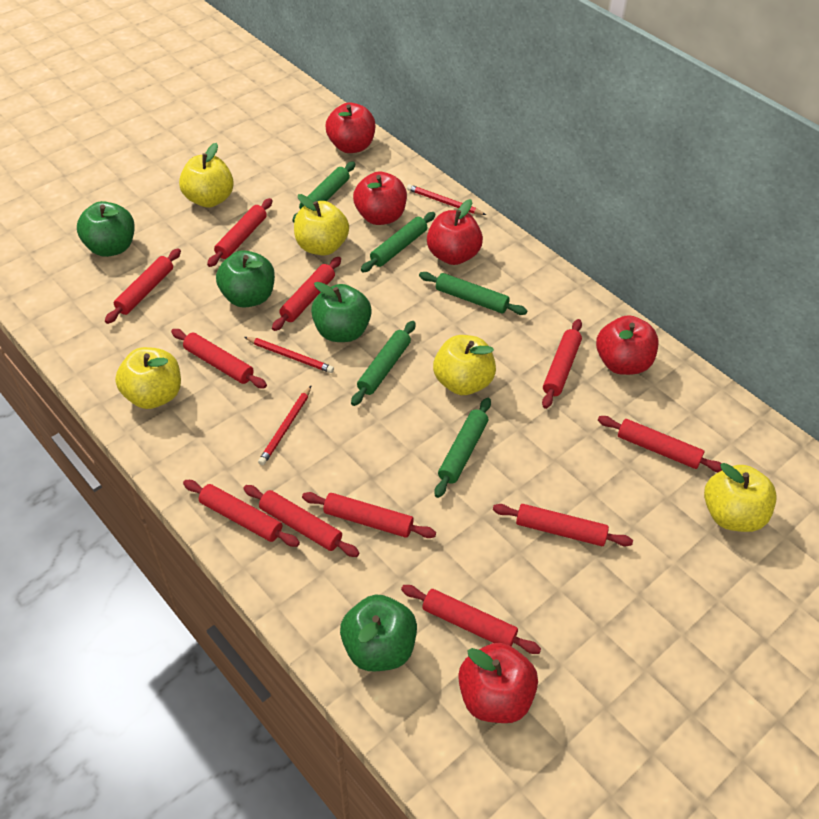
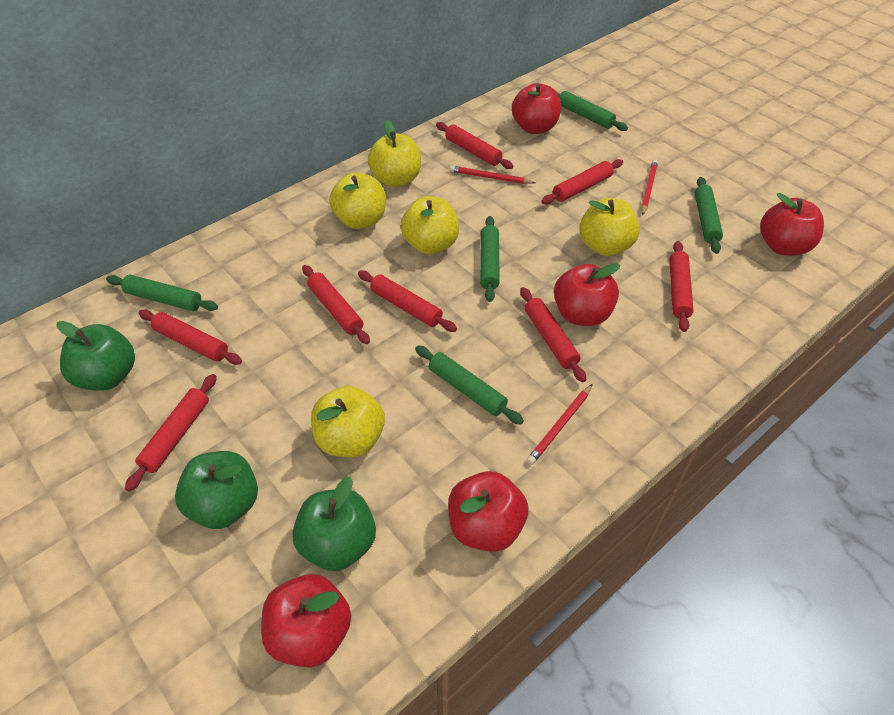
green apple: [77,201,135,257] [216,250,275,308] [311,282,372,342] [340,594,417,671] = 4 -> [57,321,135,391] [175,451,258,529] [292,477,376,571] = 3
red rolling pin: [105,248,181,324] [171,329,267,388] [183,480,300,547] [207,198,272,267] [243,485,359,557] [272,257,341,331] [302,492,436,538] [401,585,541,654] [493,504,633,546] [542,319,582,409] [598,416,722,472] = 11 -> [125,374,217,492] [139,310,242,365] [302,265,370,344] [358,270,457,332] [436,122,513,169] [520,287,586,382] [541,159,623,204] [669,241,694,332] = 8

